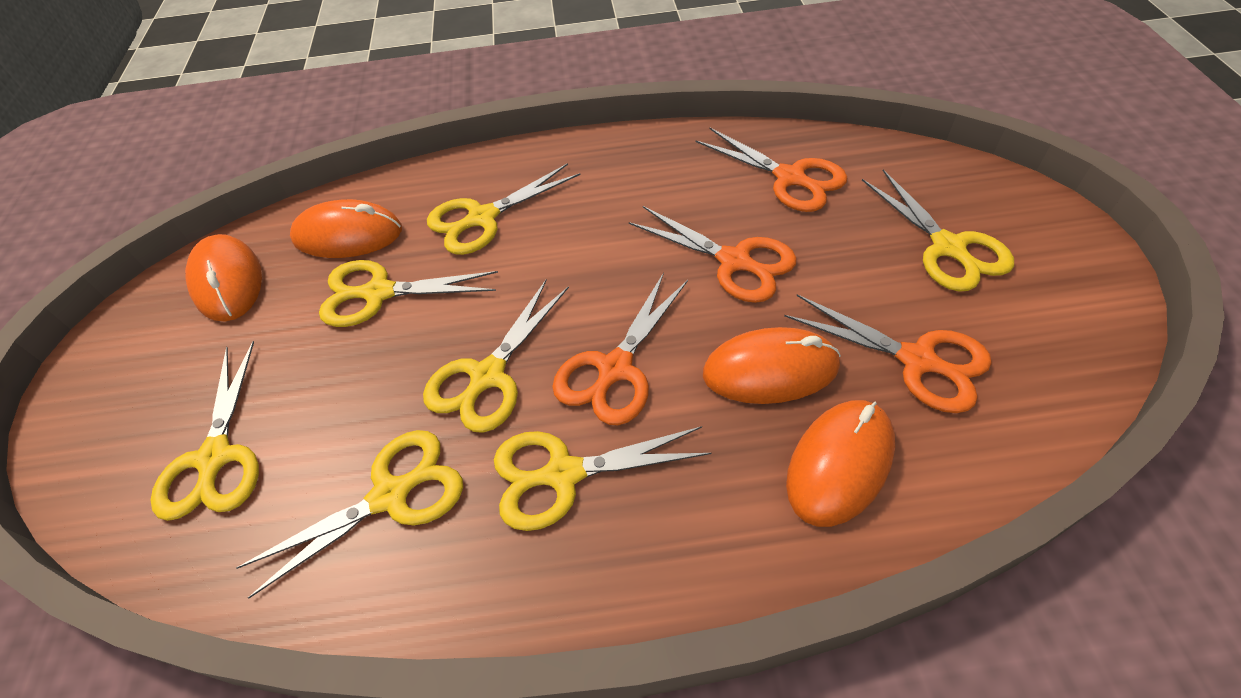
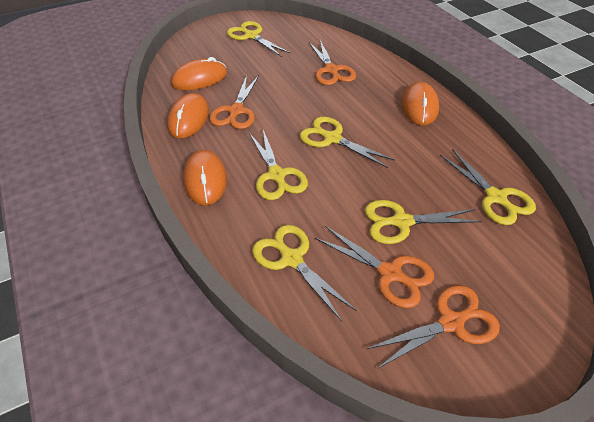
yellow scissors: [150,341,259,521] [236,430,463,598] [319,260,498,327] [423,279,569,433] [427,163,580,255] [494,426,712,531] [862,170,1014,292] = 7 -> [227,21,291,57] [249,130,308,200] [252,225,357,321] [300,117,395,168] [365,200,482,244] [440,149,536,225] = 6

